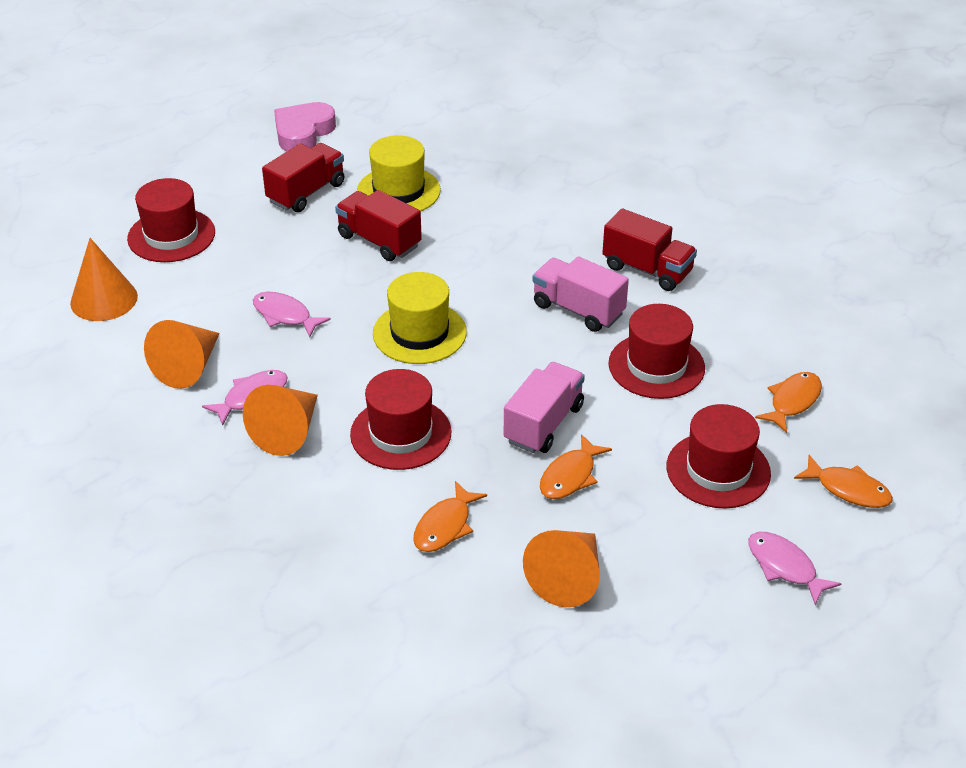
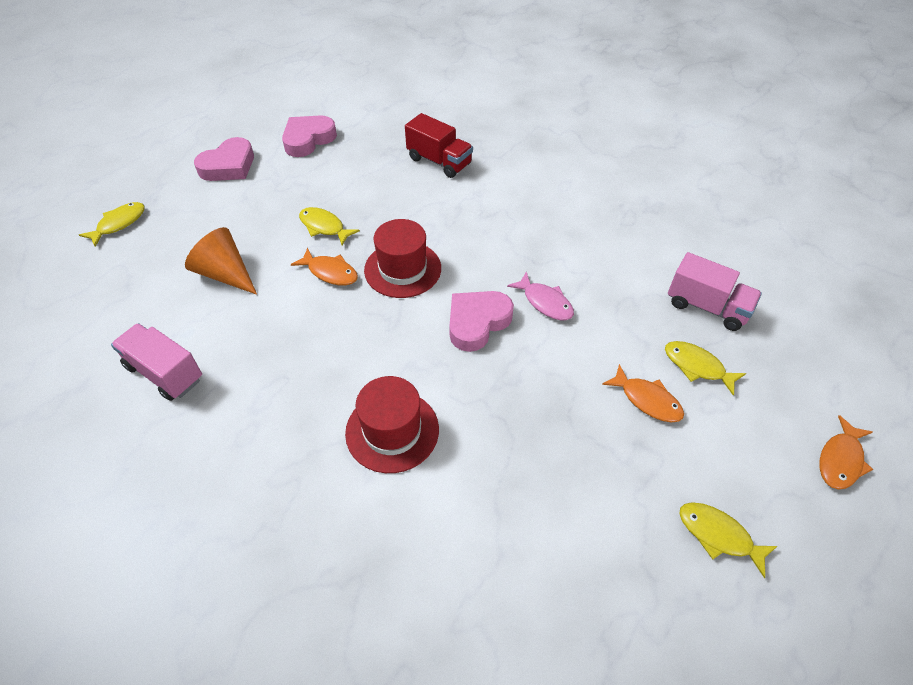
orange cone: [70,238,138,321] [144,320,220,389] [243,385,318,456] [523,530,600,607] = 4 -> [185,227,257,295] = 1
orange fish: [413,481,487,552] [540,434,612,499] [755,372,822,433] [794,455,893,508] = 4 -> [291,248,358,285] [602,364,684,422] [819,415,873,490] = 3
pink fish: [202,370,288,426] [253,292,331,337] [748,532,842,605] = 3 -> [507,271,574,320] = 1
pink heart: [274,102,336,151] = 1 -> [194,137,254,181] [282,115,337,157] [449,291,514,352] = 3
red hat: [127,178,215,262] [350,369,451,470] [608,304,705,399] [666,404,771,508] = 4 -> [345,376,439,473] [364,219,441,298] = 2
red truck: [262,143,344,212] [335,190,422,261] [602,208,697,291] = 3 -> [405,113,473,178] = 1
yellow fish: none = 0 -> [79,202,145,247] [299,207,360,246] [665,341,746,396] [679,502,778,578] = 4
yellow hat: [357,135,441,211] [373,272,467,364] = 2 -> none = 0

